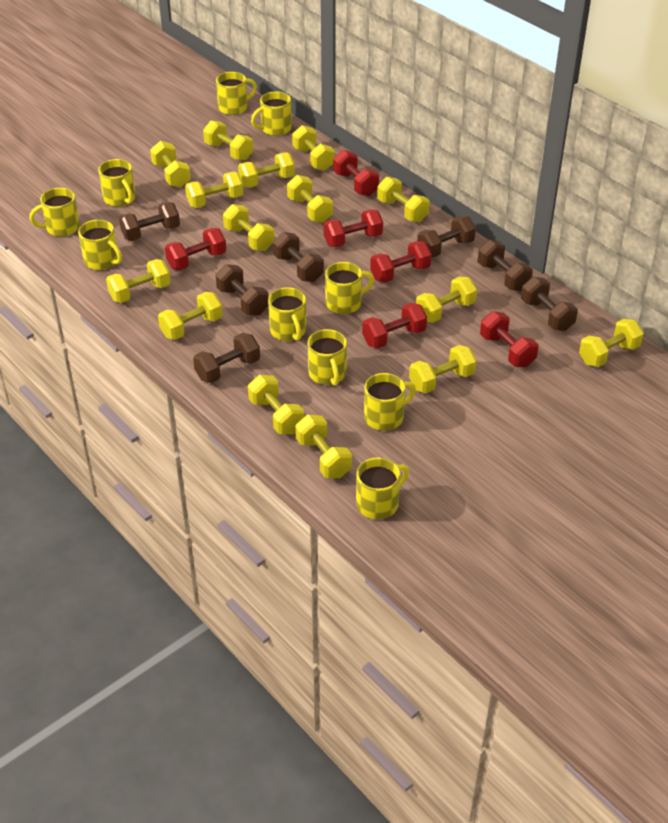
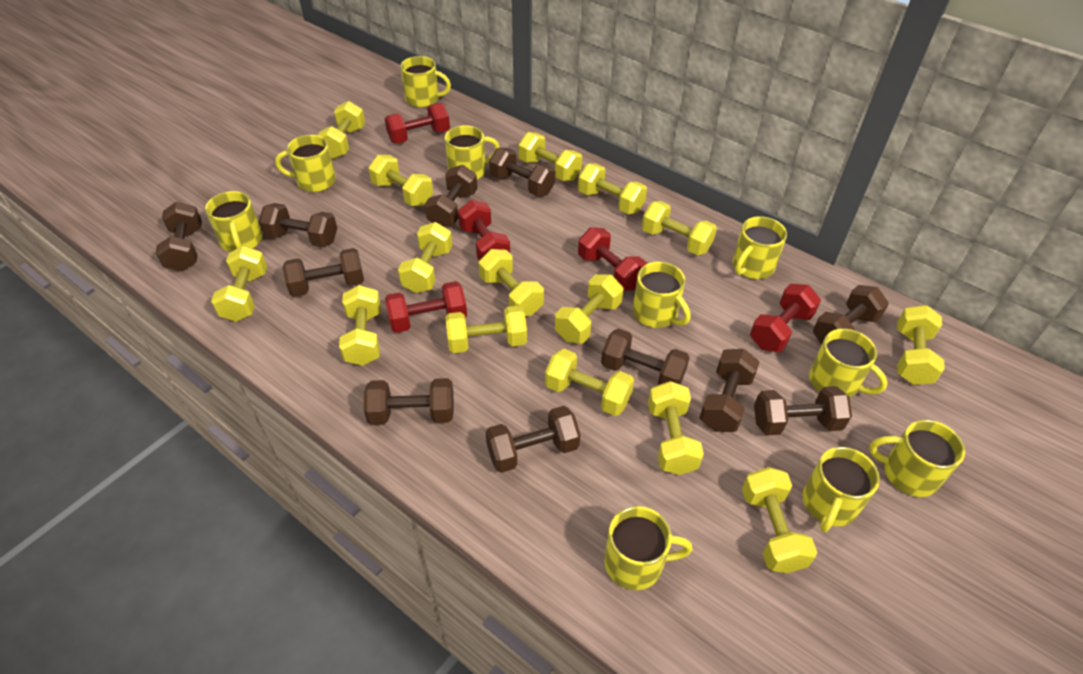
brown dumbbell: [119,202,180,241] [193,333,260,383] [216,264,269,316] [273,232,324,282] [417,216,476,258] [478,240,533,291] [521,276,578,331] = 7 -> [156,202,202,271] [259,203,337,247] [283,248,364,297] [364,378,454,425] [425,165,477,227] [486,406,581,473] [489,148,555,196] [601,329,690,385] [699,349,760,432] [754,386,852,435] [813,285,889,345] = 11
red dumbbell: [165,228,226,270] [323,209,383,247] [333,150,379,196] [362,303,427,348] [370,241,432,282] [480,311,538,367] = 6 -> [385,103,450,144] [385,281,467,333] [458,200,510,260] [578,227,647,291] [750,284,821,352] = 5

